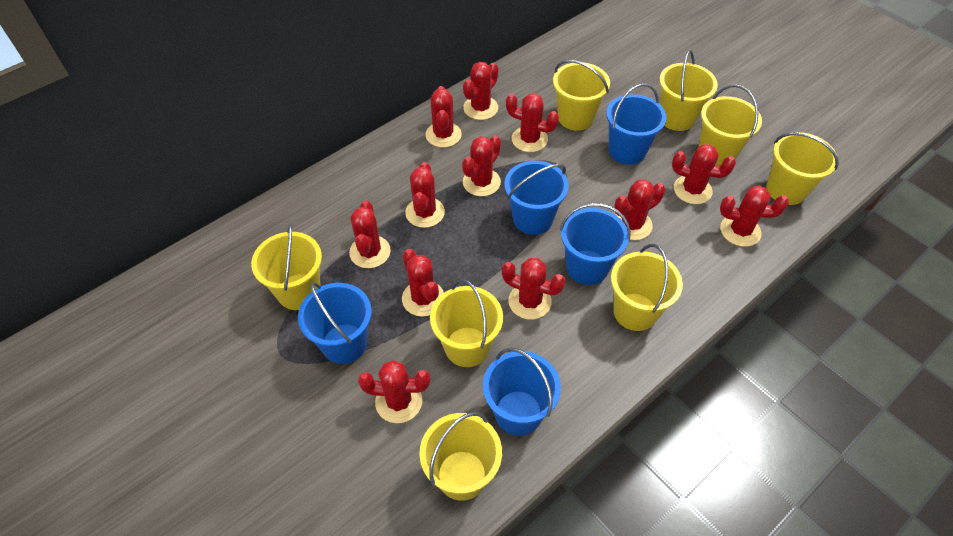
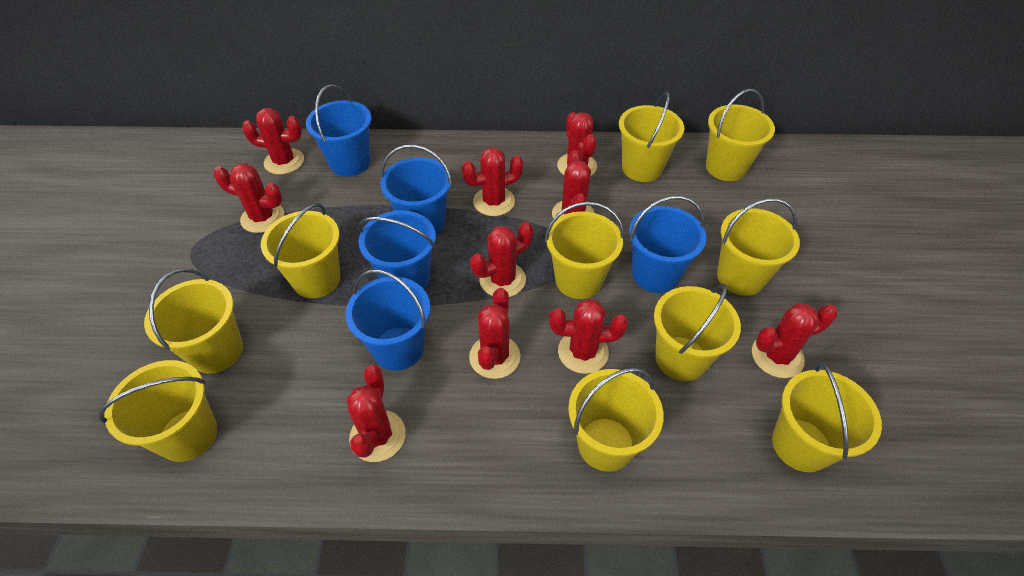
red cactus: [349,201,391,268] [358,360,430,423] [402,249,444,317] [405,162,445,228] [425,86,462,148] [462,135,501,196] [463,62,499,120] [502,258,566,320] [506,93,559,152] [614,179,665,240] [672,144,736,204] [720,185,789,247] = 12 -> [213,163,284,233] [242,108,304,175] [347,365,406,462] [462,148,523,216] [469,288,521,379] [470,222,533,297] [549,299,628,374] [552,150,594,218] [557,112,597,176] [752,304,837,378] = 10
yellow bucket: [251,223,322,310] [419,412,502,501] [430,279,503,367] [553,60,610,131] [611,244,683,331] [659,50,718,131] [699,84,762,166] [766,132,839,205] = 8 -> [98,360,218,462] [144,268,243,373] [261,203,340,298] [545,201,624,299] [568,368,664,472] [619,92,684,182] [654,284,741,381] [706,89,775,181] [717,198,800,296] [772,362,882,472] = 10

